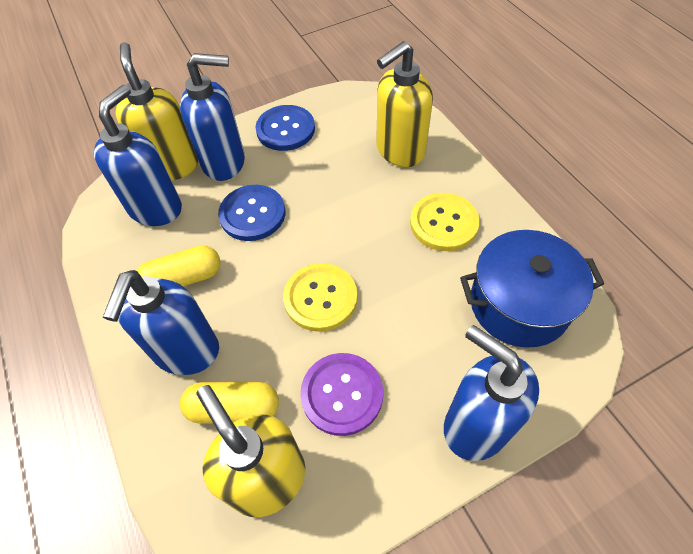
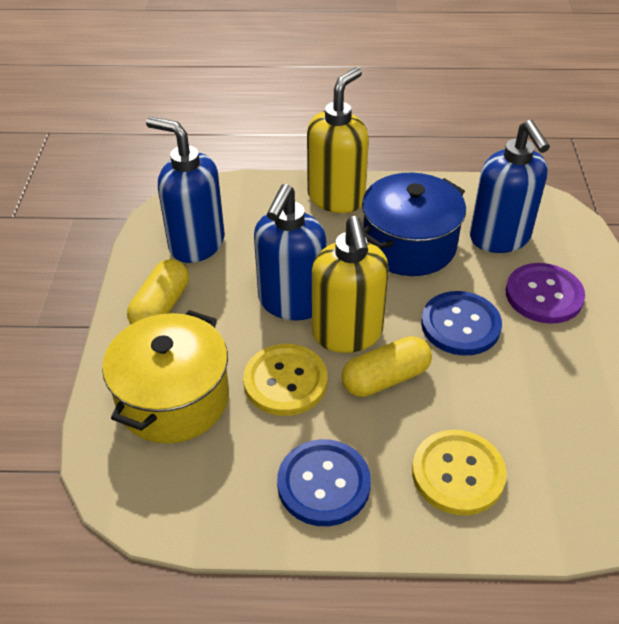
blue soap dispenser: [94,85,182,226] [103,270,219,375] [180,53,245,181] [444,325,539,461] = 4 -> [146,117,225,263] [254,184,327,321] [470,120,550,253] = 3
yellow pot: none = 0 -> [102,310,229,444] = 1
yellow soap dispenser: [115,42,198,181] [196,385,305,517] [376,41,433,167] = 3 -> [307,67,369,213] [312,216,389,353] = 2

